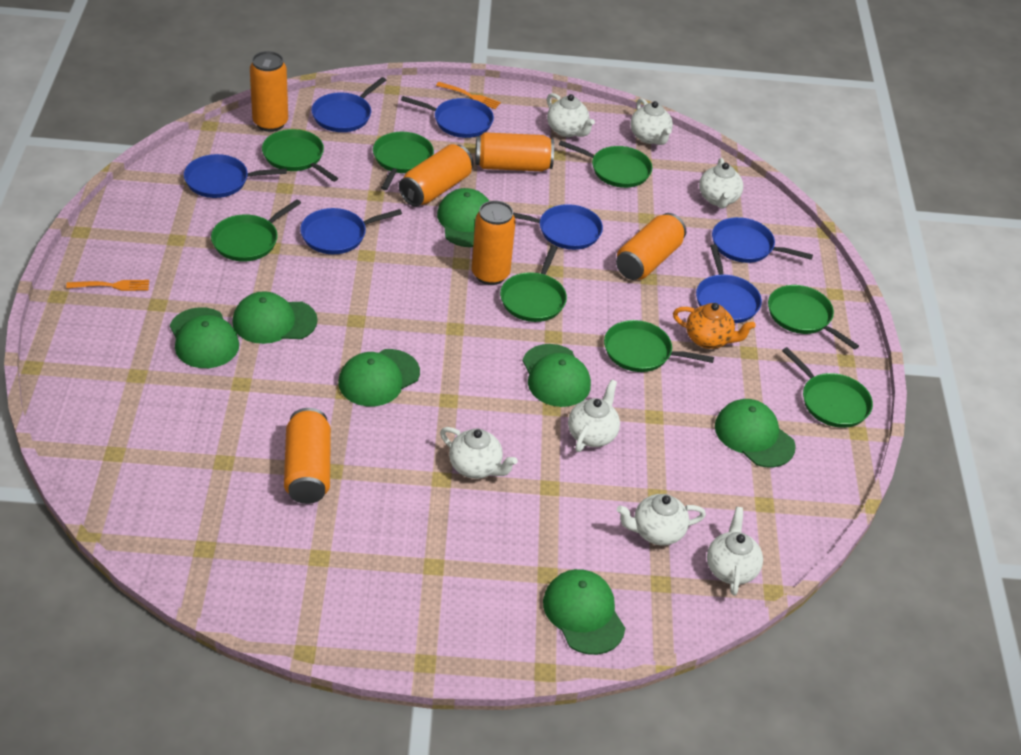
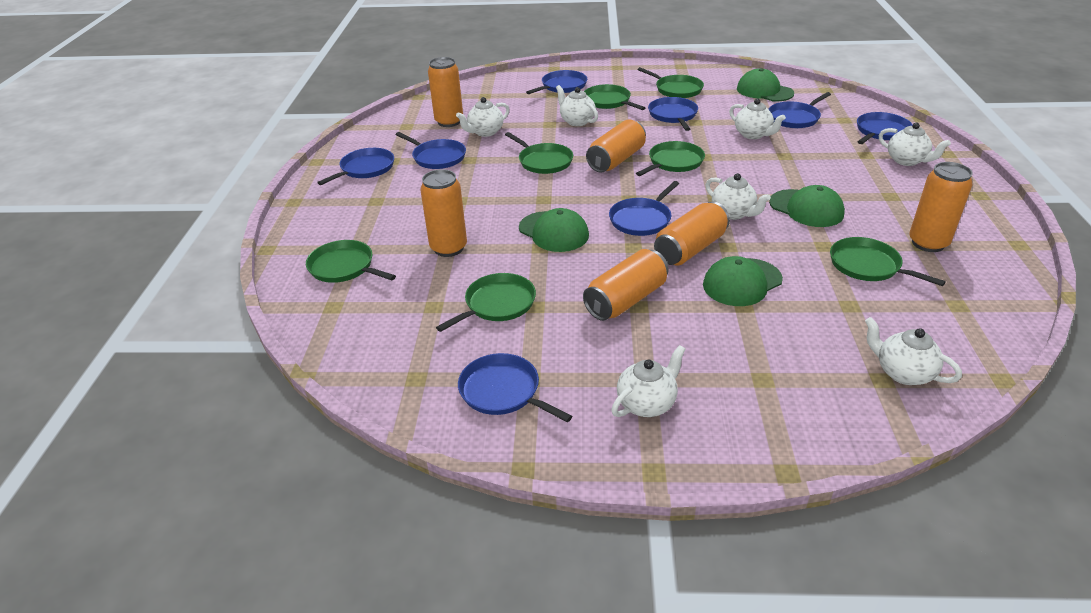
blue pan: [184,154,287,198] [300,208,402,254] [311,77,386,132] [401,96,494,138] [513,204,603,250] [696,244,762,323] [712,217,813,263] = 7 -> [317,148,394,185] [396,132,466,169] [458,353,572,422] [526,70,587,94] [609,181,679,236] [648,97,698,131] [768,92,831,128] [857,112,912,144] = 8
green cap: [170,307,239,368] [233,291,318,344] [339,349,420,406] [437,188,489,247] [523,344,591,407] [543,569,625,655] [715,399,796,468] = 7 -> [519,208,589,252] [703,256,783,306] [737,68,794,102] [769,185,845,227] = 4
green pan: [211,199,301,262] [262,129,338,182] [373,132,434,190] [500,245,567,322] [559,141,652,188] [604,320,714,372] [768,285,859,350] [782,347,873,428] = 8 -> [306,240,396,283] [436,273,536,332] [505,132,573,174] [584,84,645,110] [636,141,705,176] [638,67,704,98] [830,237,946,286] = 7
orange fork: [66,280,149,291] [436,82,501,109] = 2 -> none = 0
orange teapot: [673,303,756,349] = 1 -> none = 0

